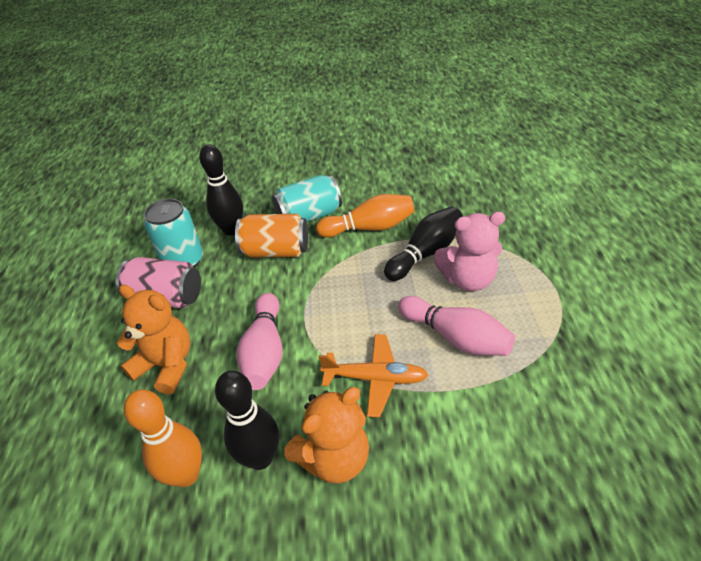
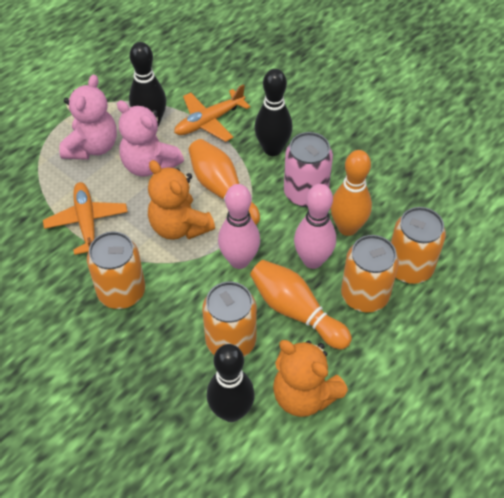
orange bowling pin: [124,390,202,487] [316,194,415,238] = 2 -> [188,139,260,225] [250,260,352,350] [331,150,372,236] = 3
orange can: [235,214,308,257] = 1 -> [87,231,145,309] [202,282,257,357] [341,235,399,313] [391,207,446,284] = 4
orange plane: [318,334,428,417] = 1 -> [43,182,128,255] [174,84,250,142] = 2
pink teddy bear: [434,212,505,292] = 1 -> [59,75,117,160] [117,100,184,177] = 2
turquoise can: [144,199,203,268] [272,175,342,222] = 2 -> none = 0

